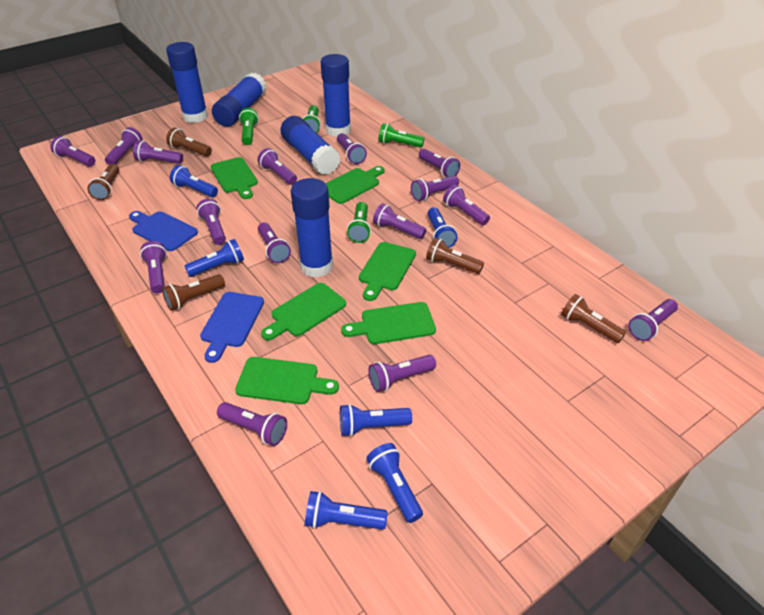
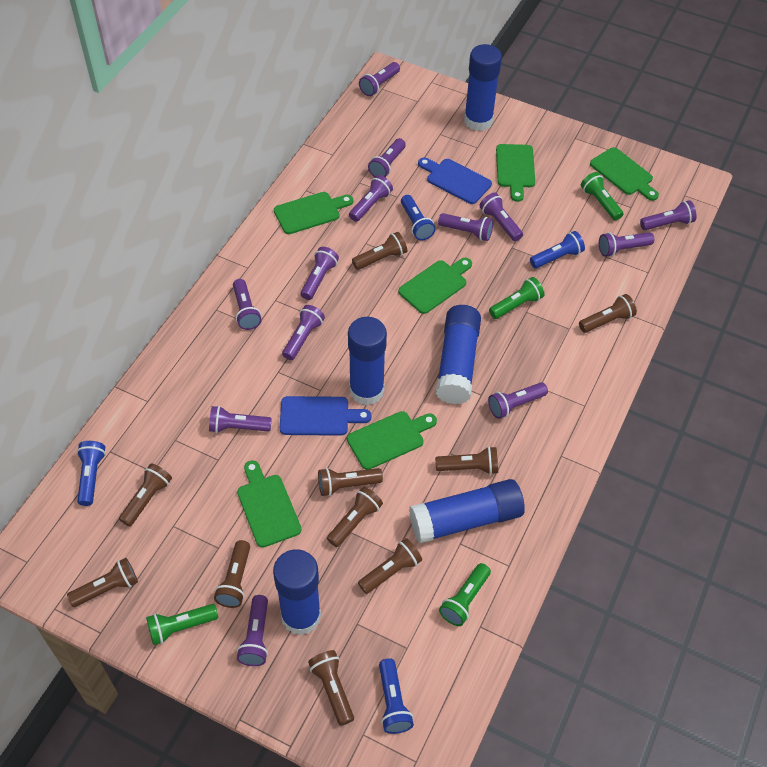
blue flashlight: [170,165,218,197] [185,239,244,277] [305,491,388,530] [340,404,412,437] [366,443,423,523] [427,207,458,248] = 6 -> [77,441,106,506] [379,658,414,734] [401,195,436,240] [530,231,585,269] = 4
brown flashlight: [87,164,119,200] [162,274,225,311] [166,128,212,157] [426,238,484,274] [561,294,626,343] = 5 -> [67,558,138,607] [119,463,172,527] [214,540,250,608] [308,650,354,726] [318,468,383,496] [327,487,383,547] [352,232,407,270] [358,538,422,594] [435,446,498,475] [579,294,637,333] = 10
purple flashlight: [50,136,95,166] [105,127,142,165] [133,141,183,164] [140,241,167,293] [197,198,226,245] [217,402,287,446] [258,148,297,185] [258,222,291,263] [337,133,367,164] [368,355,436,392] [373,203,426,239] [411,176,459,201] [419,149,460,177] [443,185,490,226] [628,299,678,341] = 15 -> [209,406,272,433] [233,279,262,330] [237,595,268,666] [282,305,325,360] [301,247,339,300] [349,175,393,222] [359,62,400,96] [368,138,406,177] [438,213,493,241] [480,192,523,241] [488,382,548,419] [599,232,654,257] [640,200,697,230] = 13

